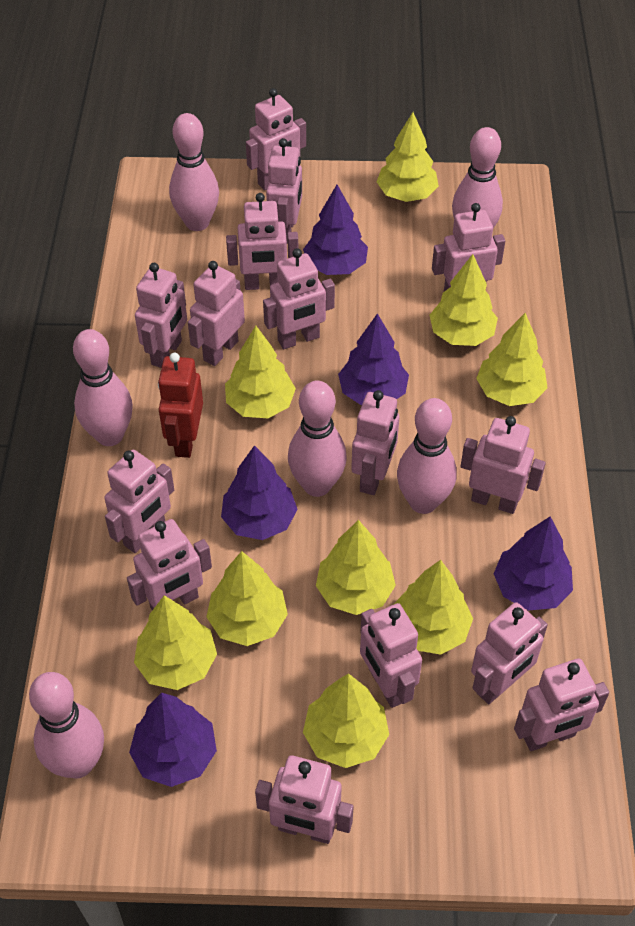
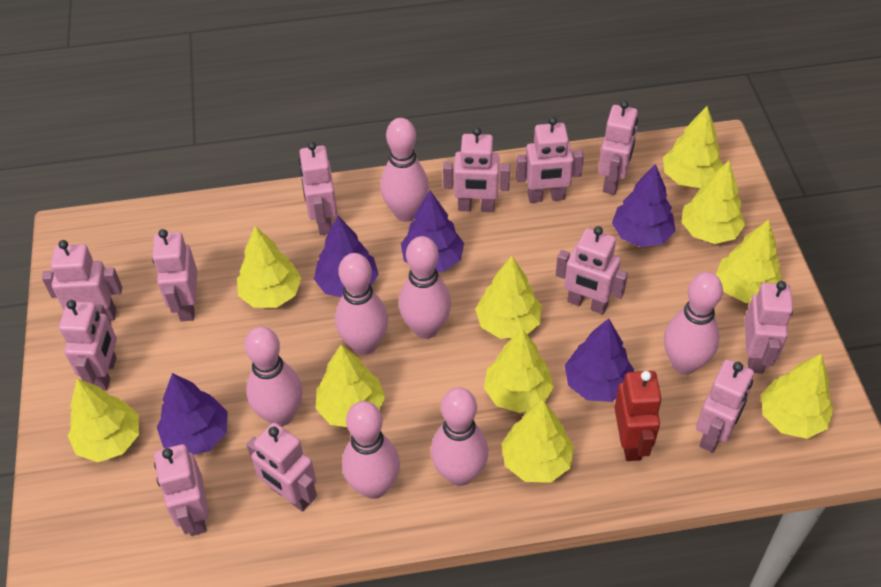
pink bowling pin: [29,672,104,778] [73,329,133,446] [169,113,219,231] [288,381,347,497] [397,398,456,514] [452,127,503,228] = 6 -> [245,327,302,426] [335,253,388,355] [342,401,400,499] [380,118,429,222] [399,236,451,339] [431,387,488,486] [664,272,723,375] = 7
pink robot: [105,450,174,553] [127,519,212,610] [135,263,187,368] [188,261,245,366] [226,193,298,290] [246,88,306,191] [255,755,354,844] [263,249,335,349] [266,138,302,244] [351,390,399,495] [360,603,422,708] [432,203,505,292] [461,416,546,514] [471,602,548,704] [514,658,609,751] = 15 -> [42,240,122,320] [59,300,117,391] [152,229,197,321] [154,444,209,536] [247,422,317,512] [299,142,337,235] [443,127,510,212] [516,117,584,203] [556,226,628,314] [598,100,638,195] [696,359,754,453] [744,281,793,374] = 12
yellow tree: [134,595,217,690] [206,551,288,646] [225,326,296,418] [303,673,389,768] [316,520,396,615] [377,112,439,202] [393,560,473,655] [430,254,498,346] [476,313,548,406] = 9 -> [68,379,139,462] [237,226,301,308] [315,345,385,427] [475,256,542,339] [484,329,554,413] [501,400,574,483] [663,106,723,188] [681,161,745,244] [716,219,781,303] [761,354,833,439] = 10

